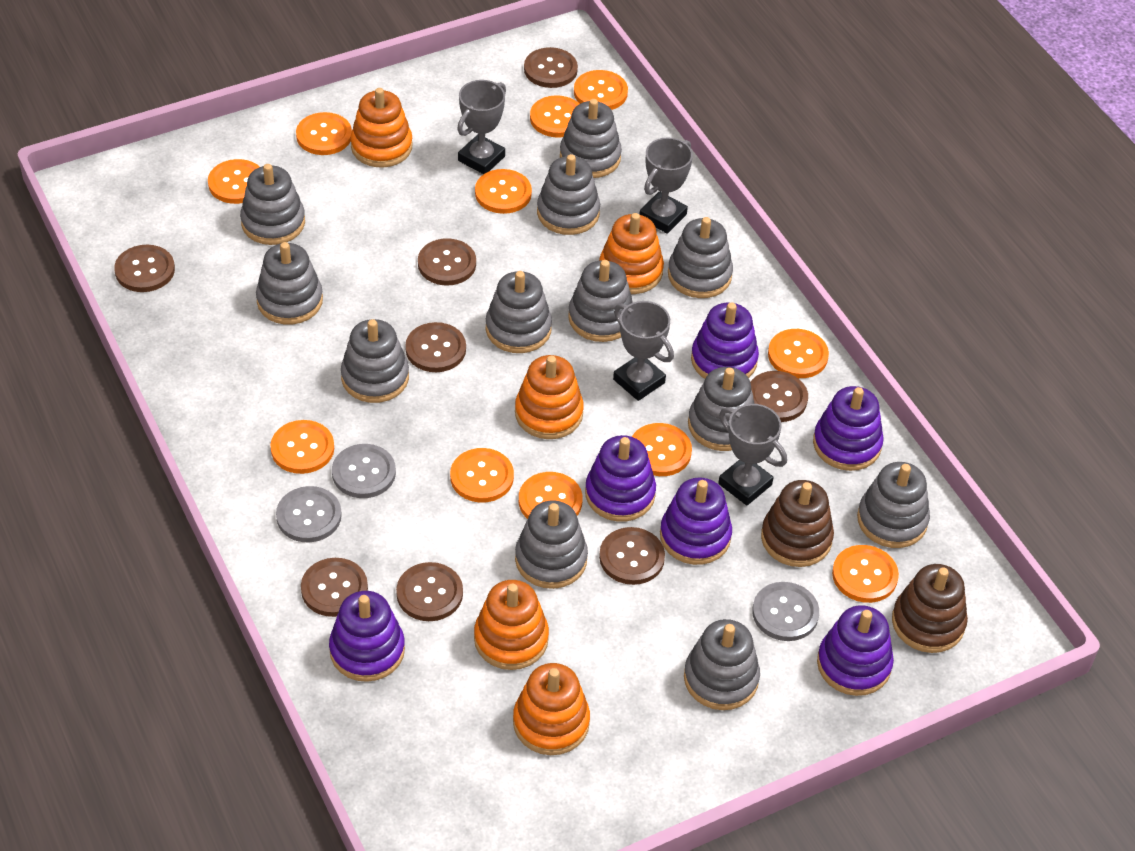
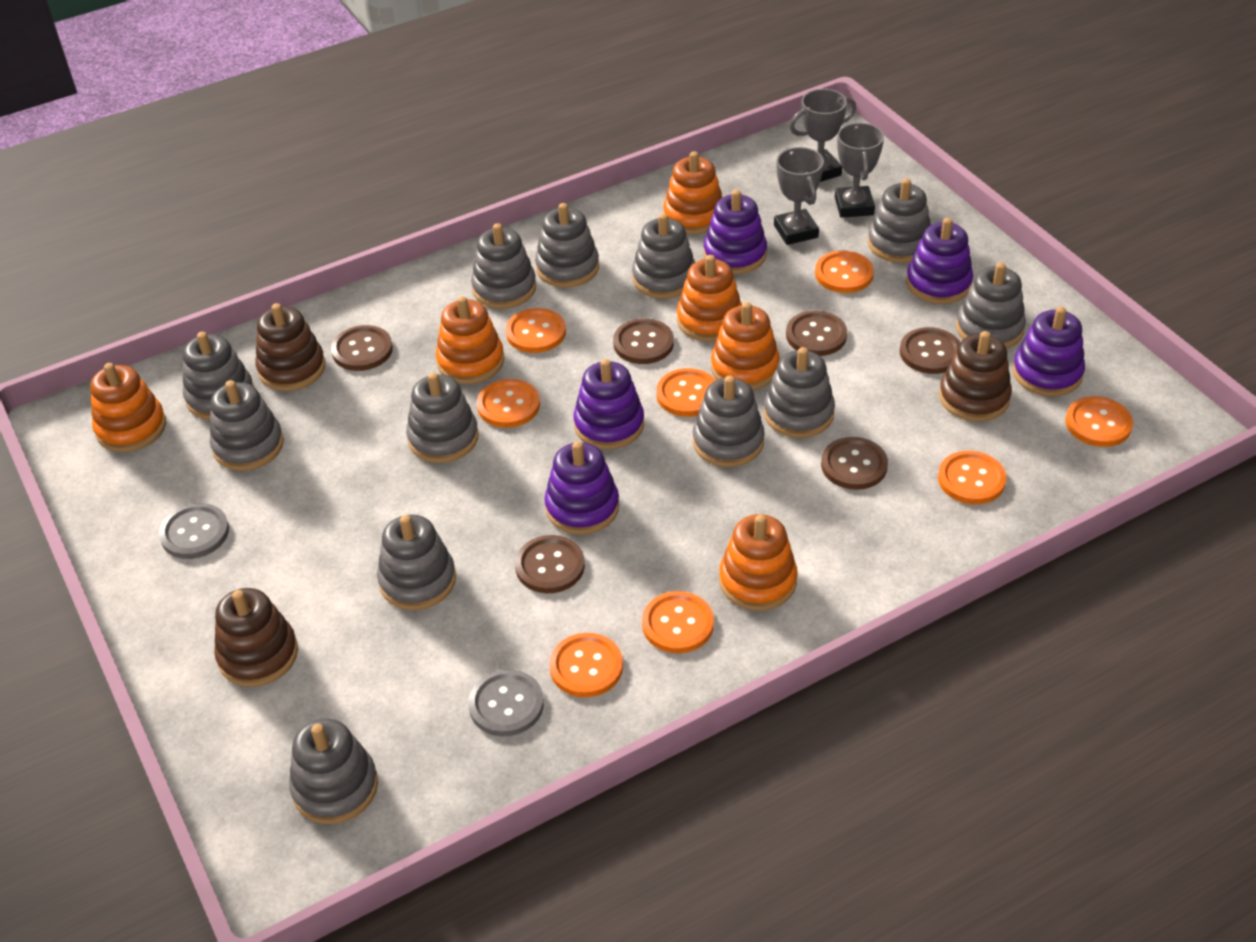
brown button: [114,245,175,292] [301,558,368,617] [396,562,463,621] [405,322,466,372] [418,238,476,285] [524,47,578,88] [599,527,665,585] [750,371,808,422] = 8 -> [331,325,393,371] [515,535,585,593] [613,318,674,364] [786,311,847,356] [821,437,888,490] [900,327,960,374] = 6
brown stacking toy: [761,480,834,567] [892,564,968,653] = 2 -> [214,588,298,687] [255,303,325,391] [939,331,1012,422] = 3
grey button: [276,486,342,543] [332,444,396,498] [752,582,819,641] = 3 -> [159,503,229,559] [468,669,544,736] = 2
grey trophy: [457,80,506,174] [613,301,674,401] [639,137,693,234] [718,404,787,505] = 4 -> [774,147,824,245] [789,89,856,182] [835,122,884,218] = 3
orange button: [208,159,260,204] [270,420,334,474] [296,112,352,155] [450,448,514,503] [475,169,532,214] [519,472,583,519] [530,95,579,138] [574,70,628,110] [632,423,692,476] [768,329,829,378] [832,545,899,603] = 11 -> [477,379,540,428] [506,308,566,353] [549,633,623,697] [642,591,714,653] [656,368,716,417] [815,251,874,293] [938,451,1007,504] [1065,396,1133,447] = 8
orange stacking toy: [350,88,413,167] [474,580,549,670] [513,663,590,755] [515,355,584,439] [599,213,664,294] = 5 -> [90,363,166,452] [436,296,504,384] [663,152,723,234] [677,255,742,342] [711,302,780,390] [719,514,798,611] = 6
purple stacking toy: [329,591,405,682] [585,435,656,522] [660,477,732,565] [691,302,759,379] [813,386,884,471] [817,605,894,696] = 6 -> [544,441,619,535] [573,359,644,449] [704,190,767,274] [906,218,973,304] [1012,307,1085,396] = 5

